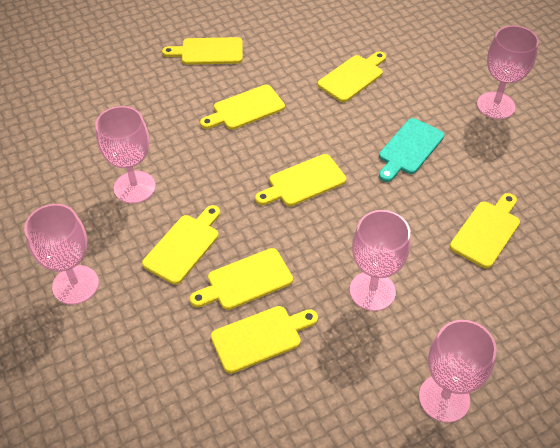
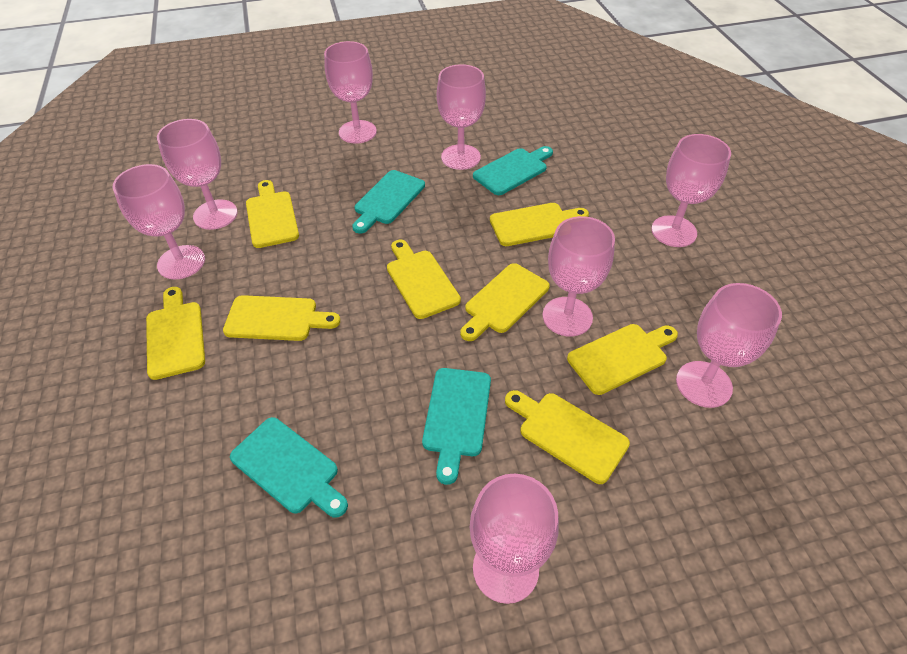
pink goblet: [24,204,99,305] [95,106,156,204] [350,210,410,311] [419,320,497,423] [477,25,539,119] = 5 -> [112,164,205,279] [157,119,238,230] [324,41,377,144] [437,64,486,170] [470,474,559,604] [543,216,615,337] [651,134,731,247] [676,283,782,408] = 8
turquoise cutting board: [379,118,444,182] = 1 -> [230,417,348,518] [352,170,425,234] [422,368,491,485] [473,146,553,195] = 4

